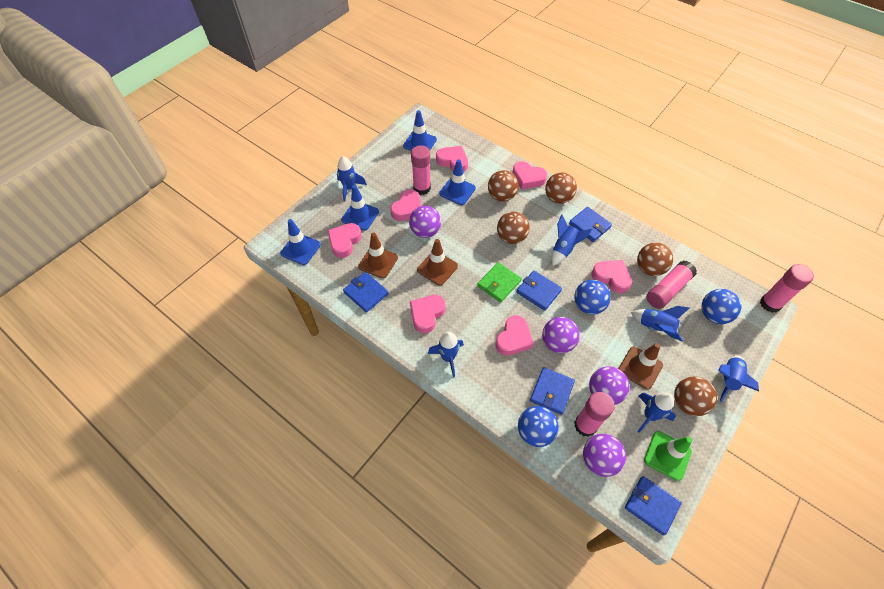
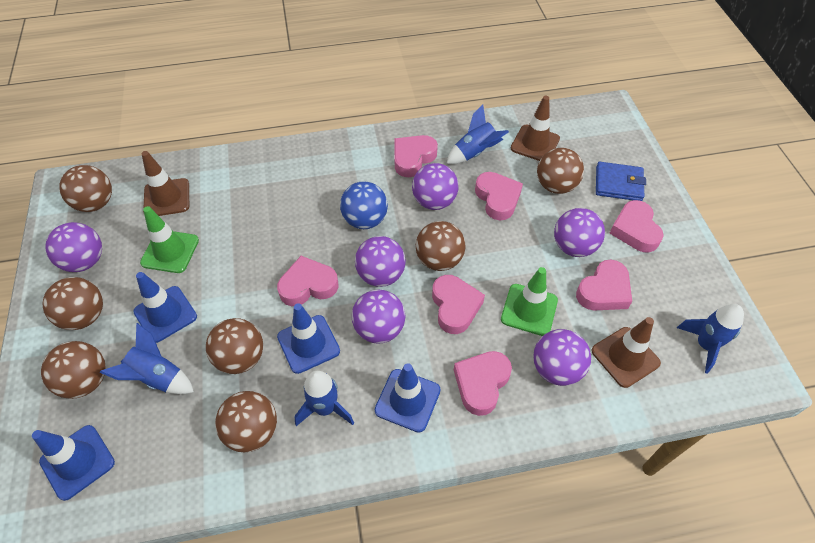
blue ball: [518,406,559,447] [574,280,611,315] [701,289,741,324] = 3 -> [340,182,388,229] = 1
blue rocket: [337,156,367,201] [428,332,464,377] [551,215,592,266] [631,306,690,341] [637,392,676,433] [718,356,759,403] = 6 -> [100,323,194,394] [294,371,354,426] [446,105,509,164] [677,304,744,374] = 4
blue wallet: [343,272,389,313] [517,271,562,311] [530,367,575,415] [569,207,612,242] [625,476,682,536] = 5 -> [596,162,646,201] = 1
brown ball: [488,170,519,201] [497,212,530,244] [545,172,577,204] [637,243,673,276] [674,376,717,416] = 5 -> [41,341,106,399] [42,277,103,330] [59,165,112,212] [206,318,263,374] [215,391,277,452] [416,221,465,271] [537,148,584,194] = 7
green traffic cone: [644,431,692,481] = 1 -> [140,206,199,273] [501,267,558,336] = 2
green wallet: [477,262,522,302] = 1 -> none = 0
pink glue stick: [411,145,431,195] [574,392,615,437] [646,260,697,309] [760,264,814,313] = 4 -> none = 0
purple ball: [409,206,441,238] [542,317,580,353] [583,434,626,477] [589,366,629,405] = 4 -> [45,222,102,272] [352,290,406,344] [355,236,406,287] [412,163,458,210] [533,329,591,386] [554,208,605,257] = 6

